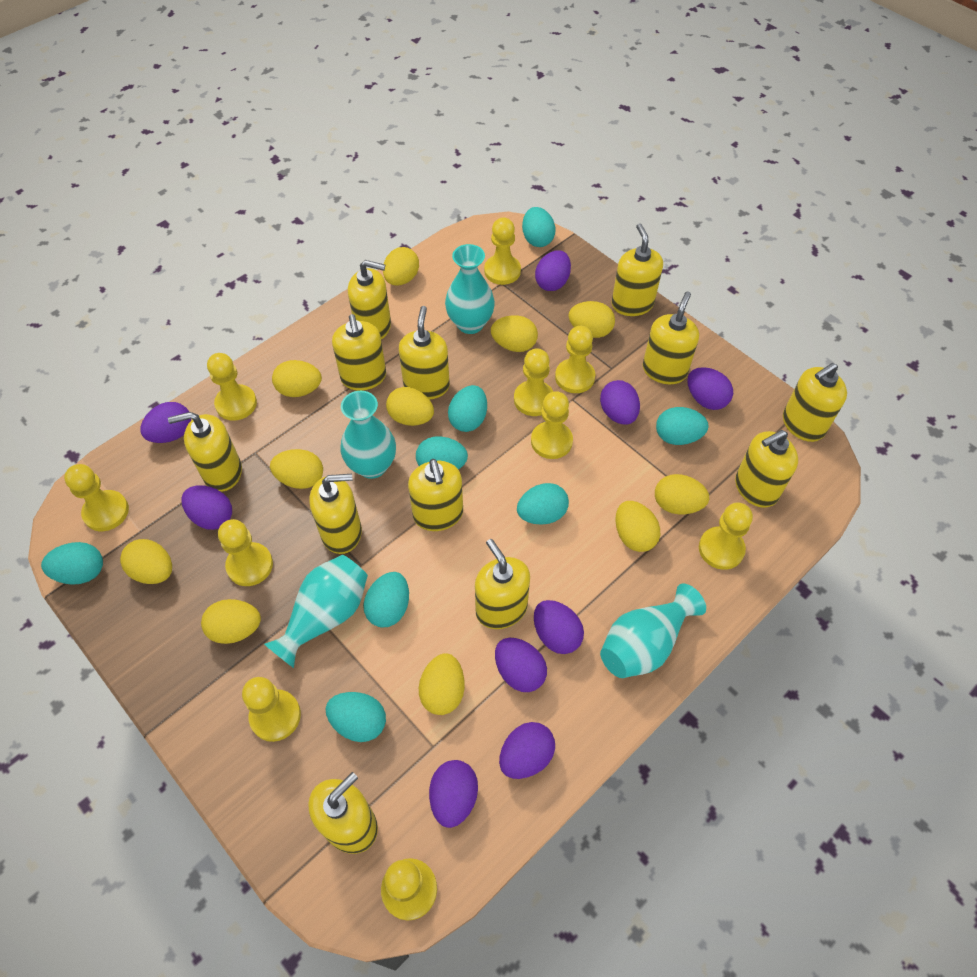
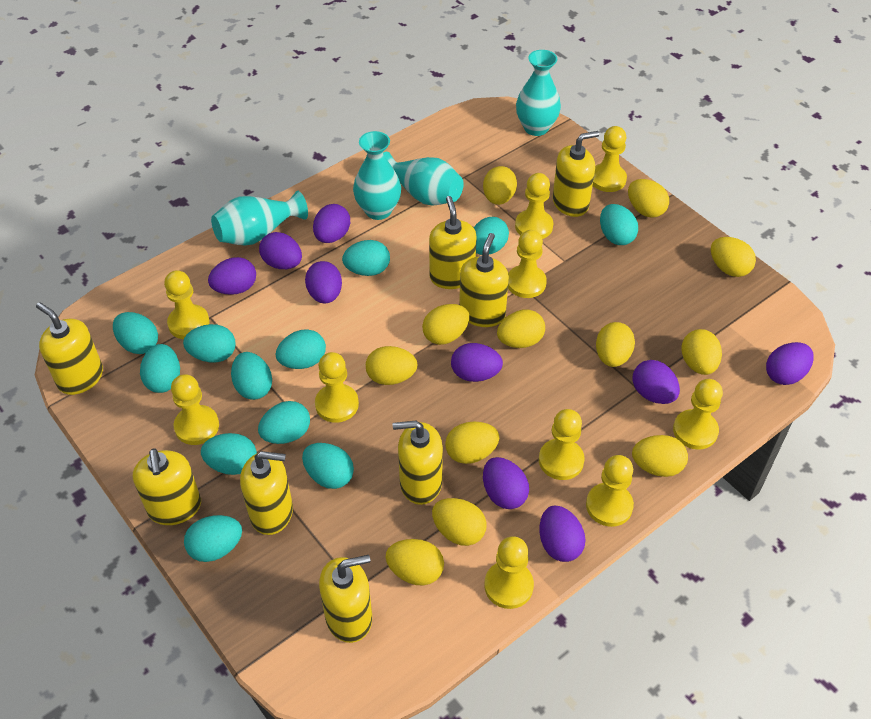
turquoise egg: [41,542,103,585] [326,692,386,742] [363,572,409,627] [416,436,468,469] [448,385,487,432] [517,483,569,524] [522,207,555,247] [656,407,709,445] = 8 -> [113,312,158,354] [140,344,180,393] [183,324,236,363] [184,515,242,562] [201,433,257,475] [231,352,272,400] [258,401,310,444] [276,329,326,369] [302,443,354,489] [342,240,390,276] [474,217,509,255] [600,204,638,245] = 12
yellow egg: [120,539,172,584] [201,599,261,644] [270,449,323,489] [272,360,322,397] [383,247,419,286] [386,387,434,426] [419,653,465,715] [491,315,538,352] [568,301,615,338] [615,501,660,552] [655,474,709,514] = 11 -> [366,346,418,385] [385,539,444,585] [422,304,469,345] [432,498,487,546] [445,422,499,464] [483,166,517,205] [497,310,545,348] [596,322,635,367] [628,179,669,218] [632,435,688,477] [682,329,722,375] [711,237,756,277] = 12
yellow soap dispenser: [168,412,242,492] [308,772,378,854] [309,474,362,554] [332,314,386,391] [348,260,391,340] [399,306,450,400] [408,459,463,531] [475,539,530,629] [612,223,663,316] [643,291,699,384] [735,430,798,508] [783,363,847,442] = 12 -> [36,302,103,395] [133,448,201,525] [240,451,293,535] [319,555,372,643] [392,421,443,505] [429,196,477,289] [459,233,509,327] [553,131,599,217] = 8

